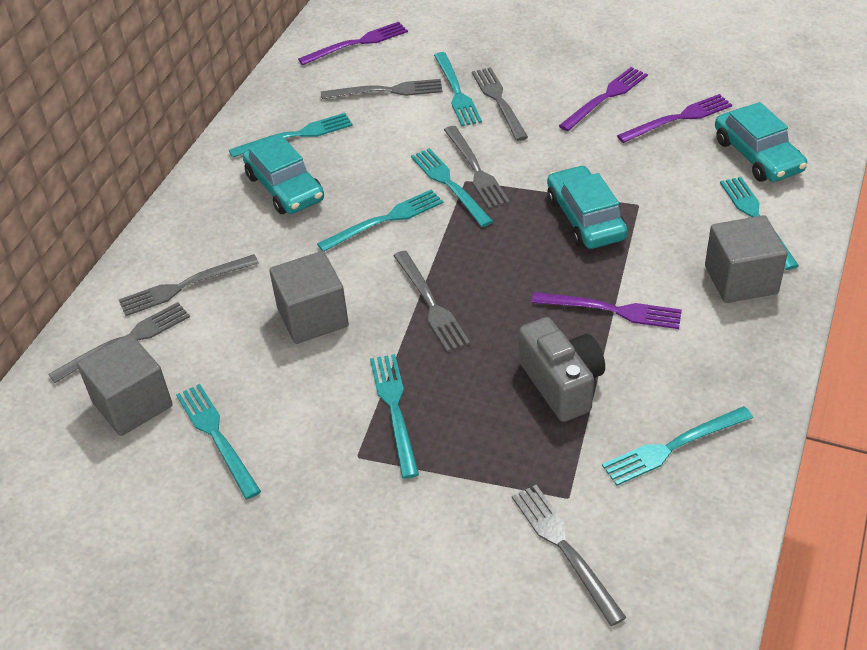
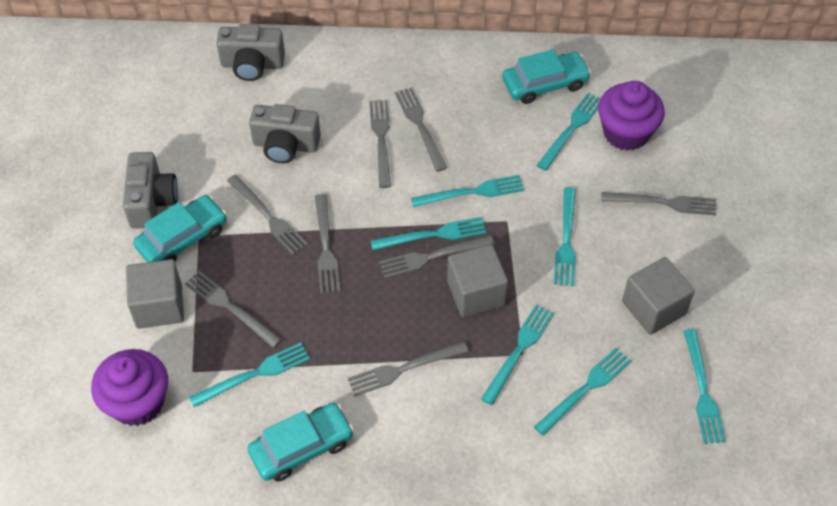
grey camera: [519,317,605,422] = 1 -> [123,152,178,229] [216,24,285,81] [249,104,321,163] = 3
grey fork: [48,302,190,383] [119,254,259,316] [321,79,442,99] [393,250,470,352] [444,126,510,209] [472,67,528,141] [512,485,627,626] = 7 -> [185,271,282,348] [227,175,308,255] [315,194,341,294] [348,342,469,396] [369,100,391,188] [379,235,495,279] [395,87,447,172] [601,192,716,215] = 8
purple cupcake: none = 0 -> [91,349,168,426] [598,81,665,151] = 2
purple fork: [298,22,408,65] [531,292,682,329] [559,67,648,131] [617,94,732,143] = 4 -> none = 0

